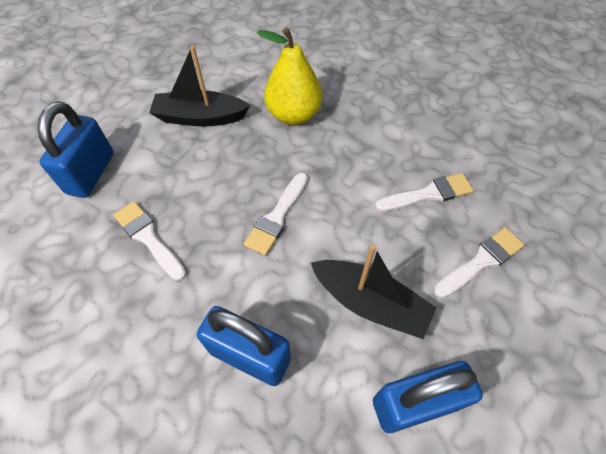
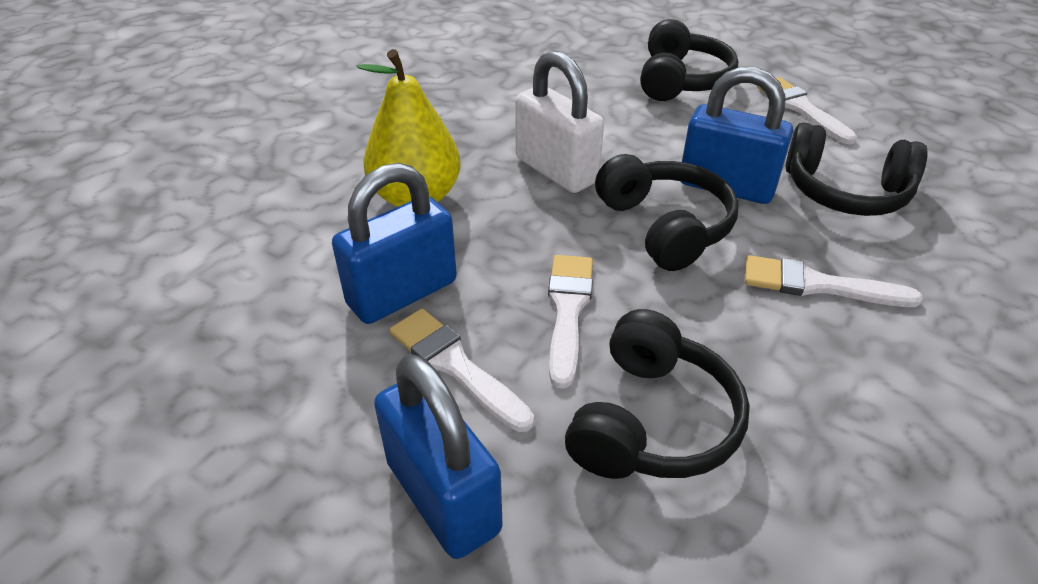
black boat: [149,45,250,127] [311,245,437,339] = 2 -> none = 0
black headphones: none = 0 -> [565,309,750,479] [595,154,739,271] [640,19,738,101] [785,122,927,216] = 4
white padlock: none = 0 -> [515,50,604,193] = 1

